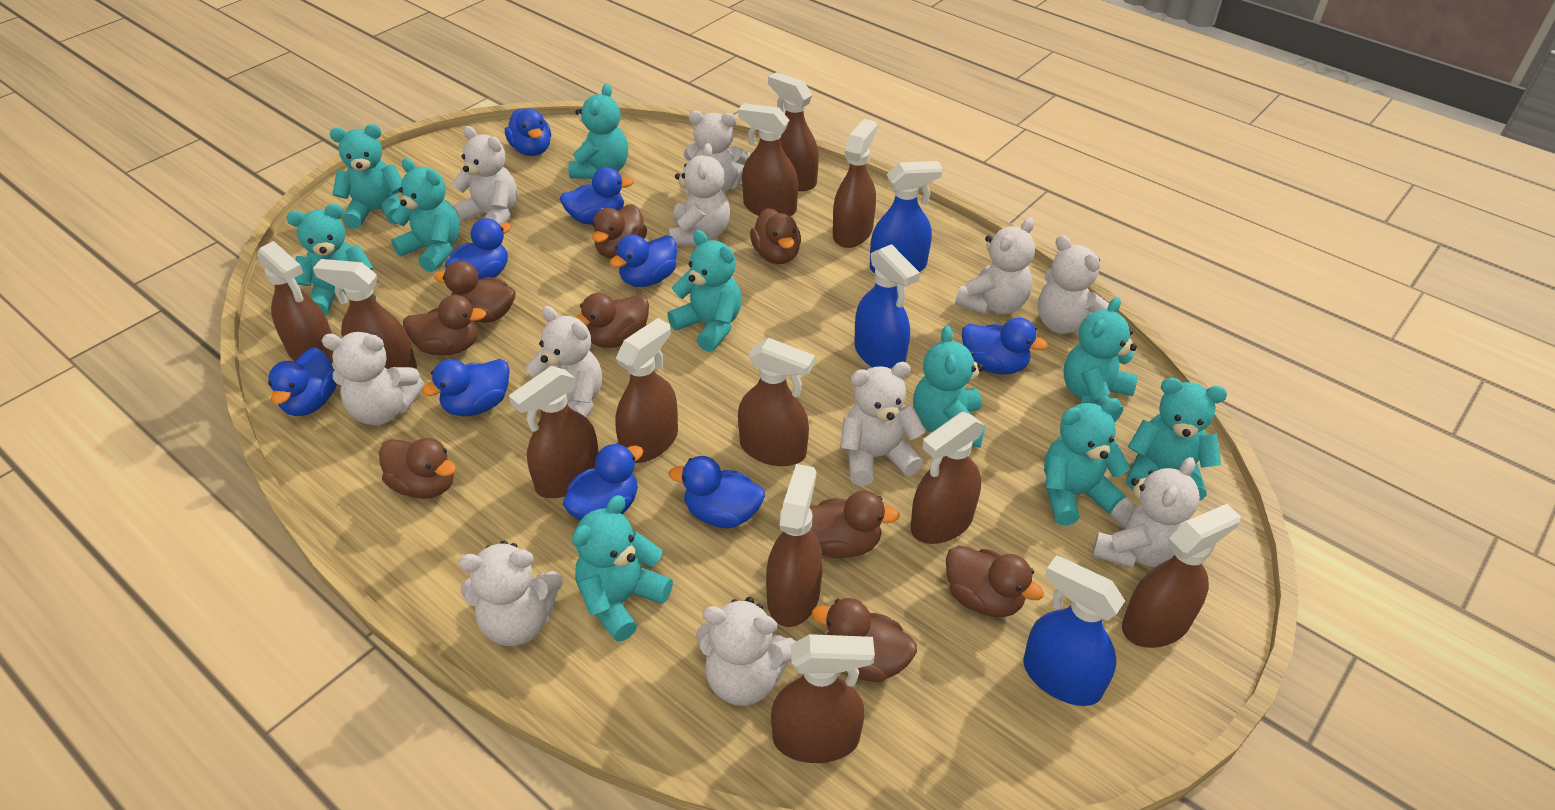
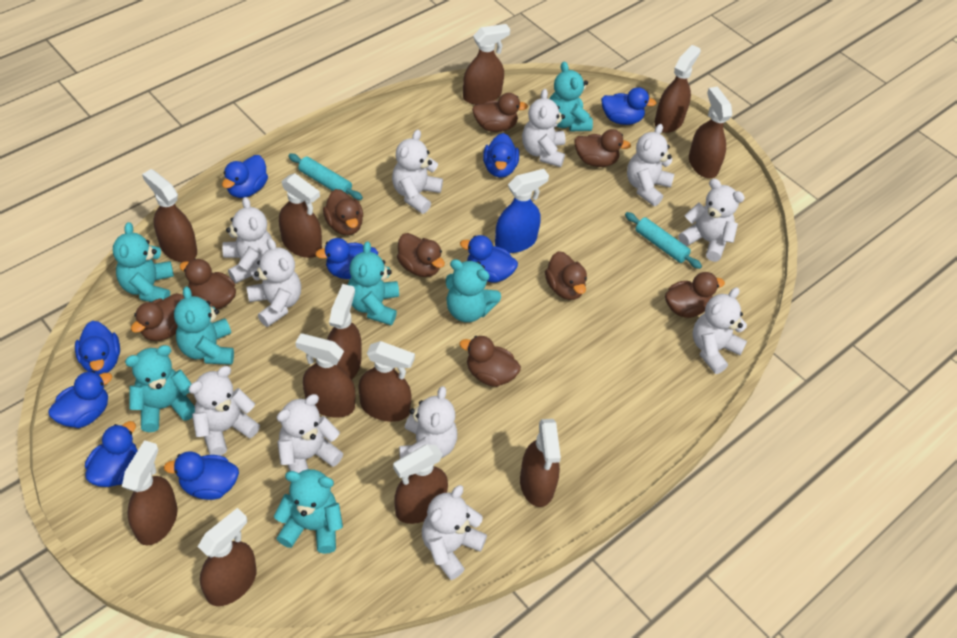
blue spray bottle: [854,244,920,369] [870,161,943,273] [1024,555,1125,706] = 3 -> [495,169,549,253] = 1
turquoise rolling pin: none = 0 -> [288,154,363,200] [625,212,702,269] = 2
turquoise teddy bear: [287,204,376,316] [330,124,402,229] [391,158,460,272] [568,83,628,179] [572,495,673,642] [667,230,742,352] [913,326,986,448] [1044,398,1130,526] [1064,297,1138,422] [1126,378,1227,501] = 10 -> [113,222,174,302] [125,345,195,432] [174,287,234,365] [273,469,343,554] [348,241,399,325] [446,259,501,322] [550,61,593,132] = 7

